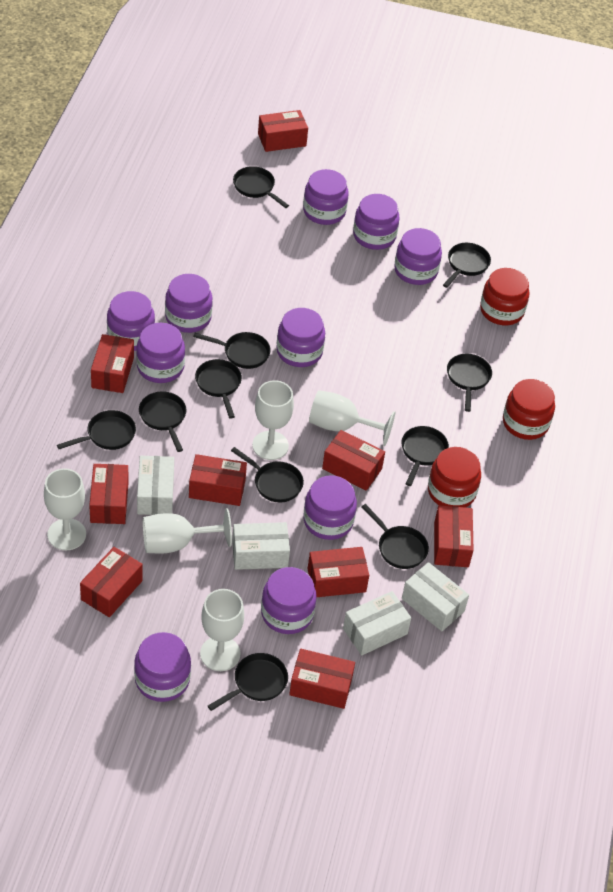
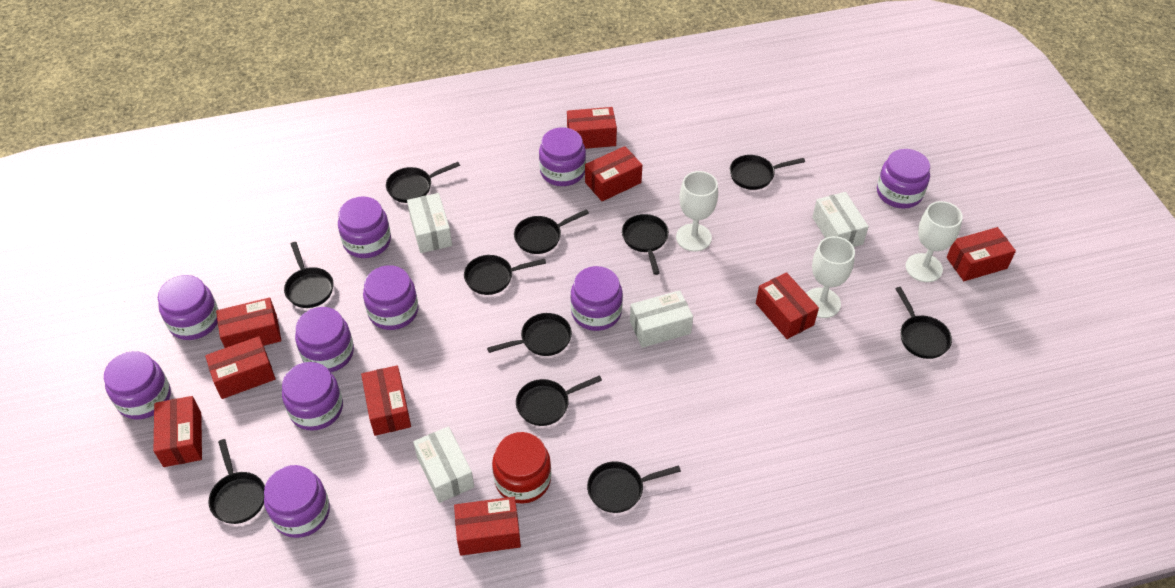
red jar: [428,447,481,508] [480,268,530,325] [503,379,555,440] = 3 -> [492,432,551,504] = 1
white goblet: [44,468,86,550] [143,508,232,554] [200,589,244,671] [252,380,294,460] [309,390,395,446] = 5 -> [676,171,718,251] [806,236,855,318] [906,201,963,282] = 3

